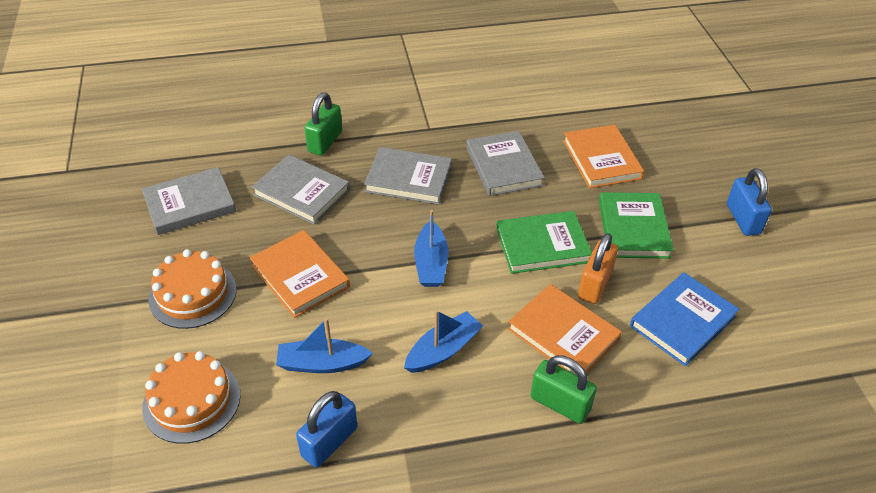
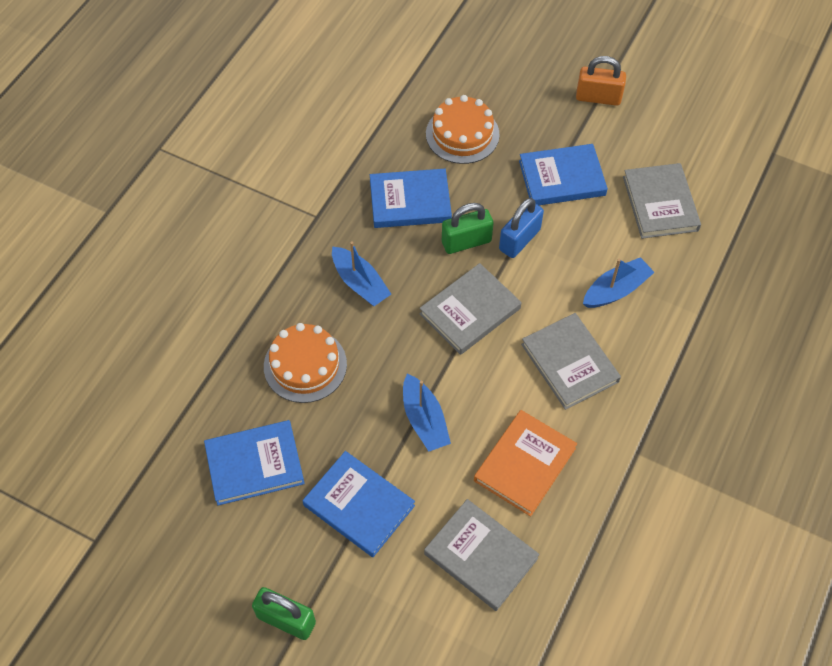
blue book: [630,272,739,366] = 1 -> [204,420,305,505] [302,451,415,557] [370,169,452,228] [519,144,608,205] = 4
blue padlock: [296,391,357,468] [727,168,772,236] = 2 -> [499,198,544,258] = 1
green book: [496,211,592,274] [599,192,674,259] = 2 -> none = 0
orange book: [249,230,350,318] [508,284,622,374] [563,125,644,188] = 3 -> [474,410,577,517] = 1

